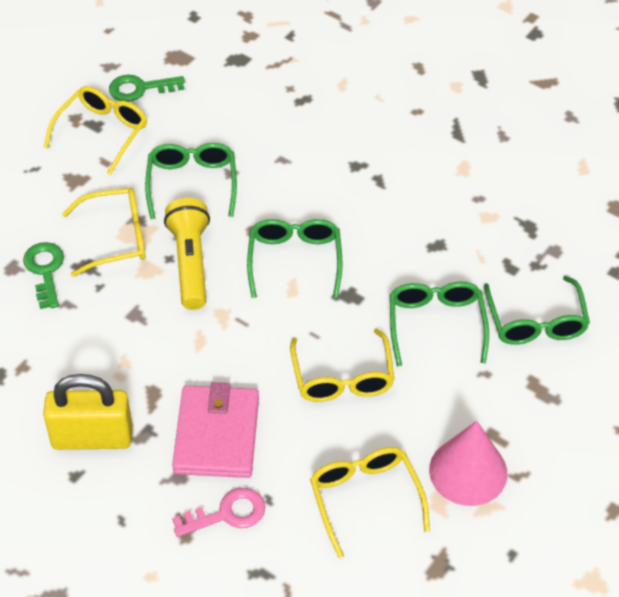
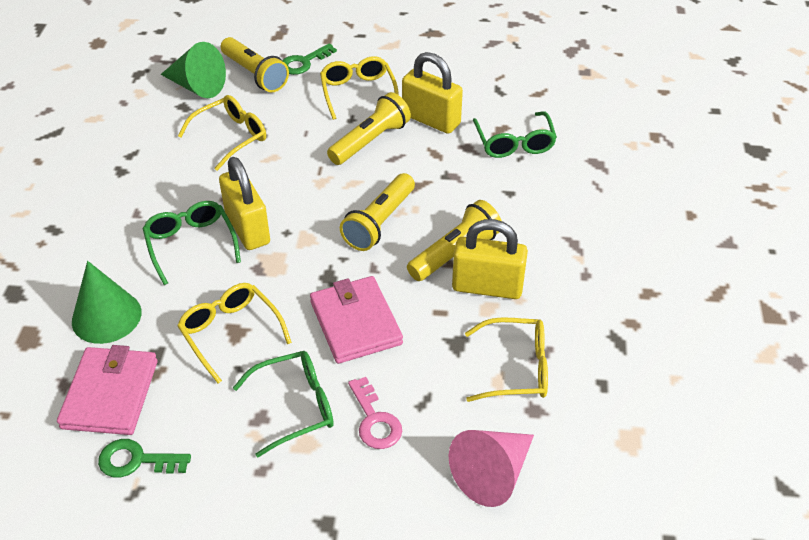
green cone: none = 0 -> [72,261,142,344] [161,42,226,98] = 2
green glasses: [145,143,237,219] [247,219,342,298] [390,282,489,366] [484,276,590,345] = 4 -> [142,201,241,285] [233,351,334,458] [473,111,557,158] = 3
pink wallet: [172,382,259,478] = 1 -> [57,345,158,435] [310,276,403,364] = 2
yellow flashlight: [164,198,210,310] = 1 -> [221,37,289,92] [327,92,411,165] [340,173,415,251] [407,200,502,281] = 4
yellow padlock: [43,374,133,450] = 1 -> [219,157,270,250] [402,52,463,134] [452,219,528,299] = 3

